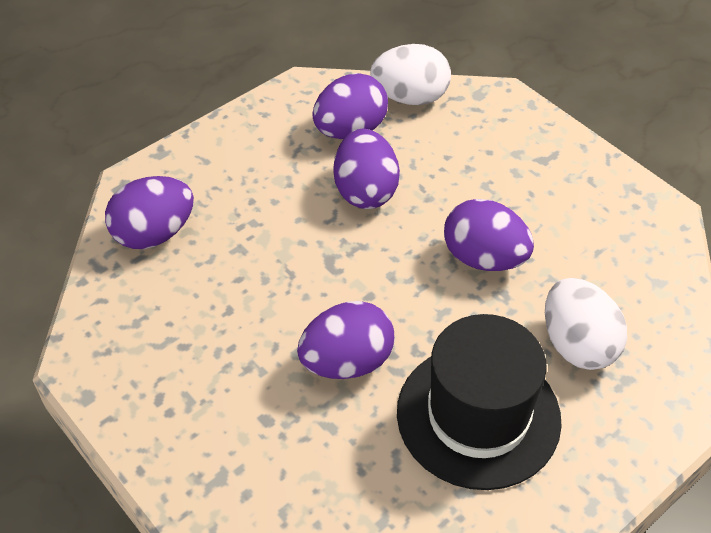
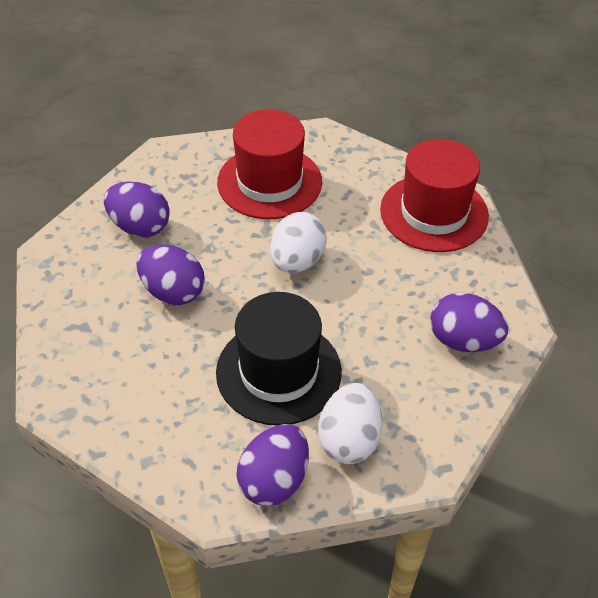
purple egg: [105,176,194,249] [297,301,394,379] [312,73,388,139] [334,129,400,209] [444,199,534,271] = 5 -> [104,182,170,237] [136,244,205,305] [236,424,309,506] [430,293,508,352] = 4
red hat: none = 0 -> [217,109,322,219] [380,139,489,252] = 2

